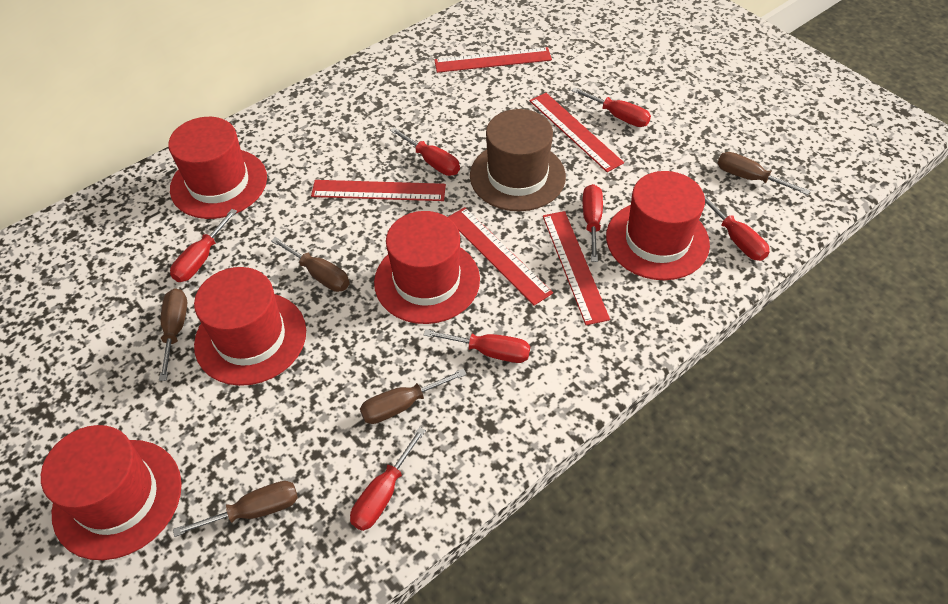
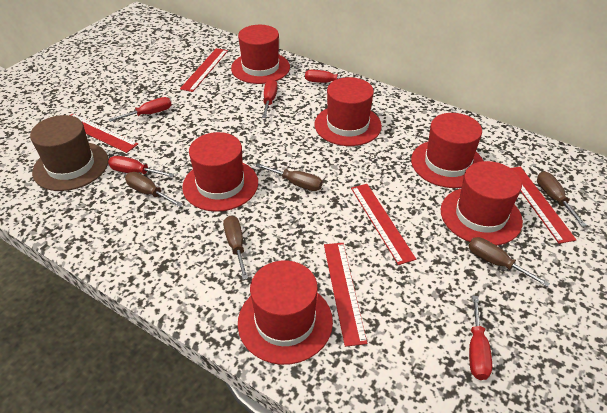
red hat: [41,425,182,560] [168,117,267,219] [194,267,306,386] [374,211,480,324] [606,171,710,280] = 5 -> [182,132,258,212] [231,25,290,84] [238,260,333,365] [315,77,382,146] [411,113,483,188] [441,161,523,246] = 6
red screwdriver: [170,209,237,282] [350,427,426,531] [390,127,460,176] [424,329,530,363] [572,87,651,127] [583,184,603,262] [704,195,770,261] = 7 -> [108,156,175,177] [109,97,172,122] [262,79,278,118] [305,70,363,83] [469,295,492,380] = 5

